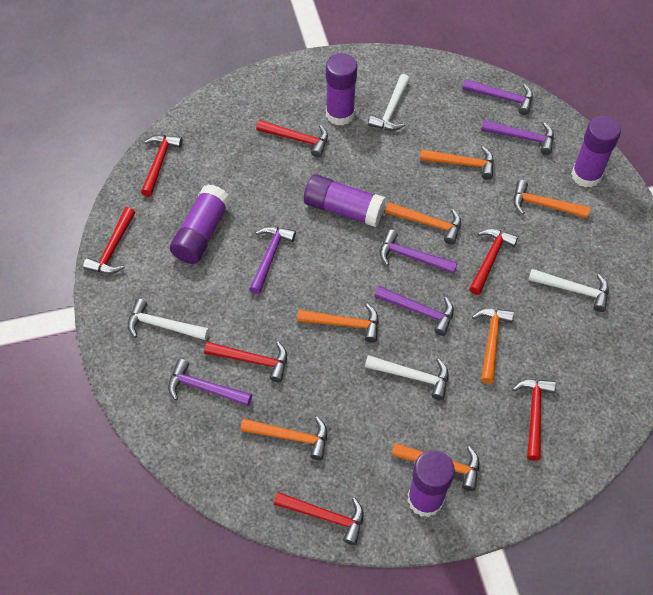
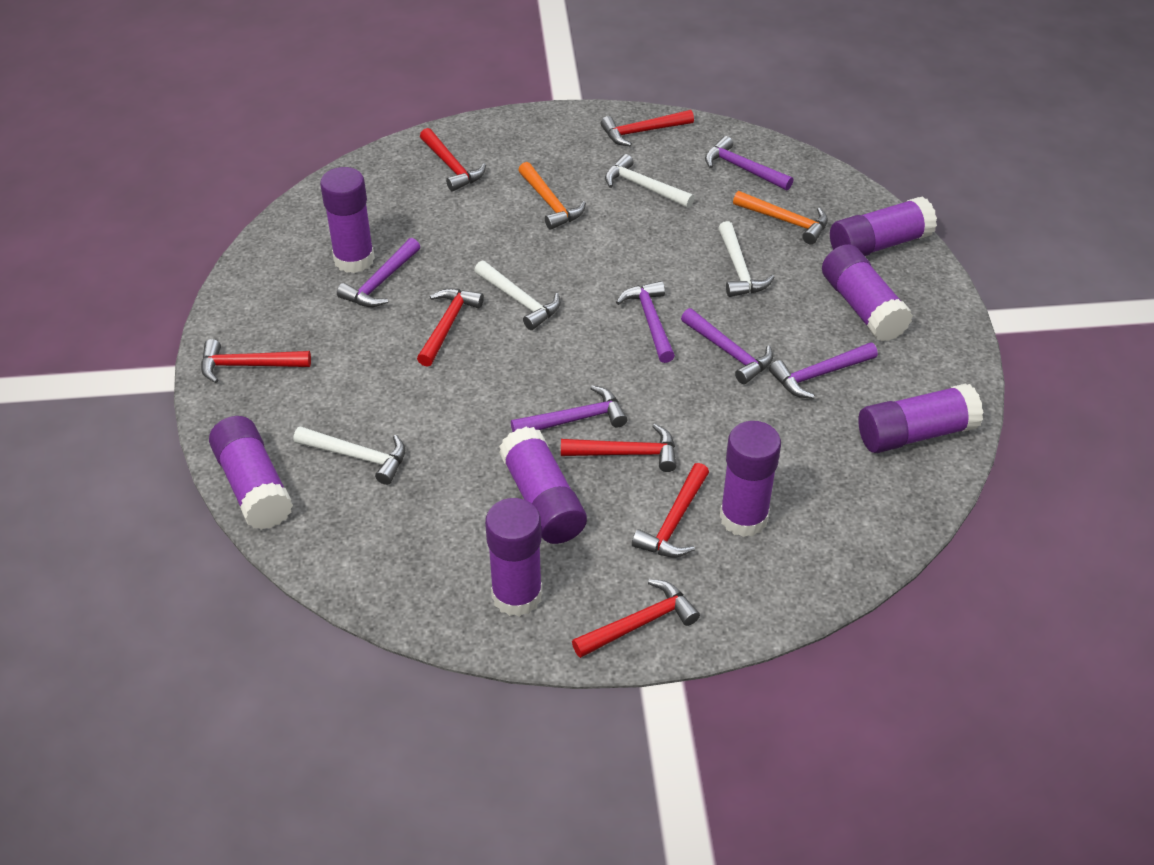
orange hammer: [240,417,327,460] [297,304,379,343] [385,202,461,245] [391,443,479,491] [420,147,494,180] [472,309,514,384] [514,180,590,218] = 7 -> [519,162,586,230] [733,191,828,244] = 2
purple glue stick: [170,184,231,264] [304,174,386,227] [326,53,357,126] [407,450,455,517] [571,116,621,188] = 5 -> [209,416,293,530] [320,167,375,273] [485,498,542,617] [499,427,587,544] [720,421,781,537] [822,244,913,342] [830,196,937,256] [858,383,983,453] = 8

